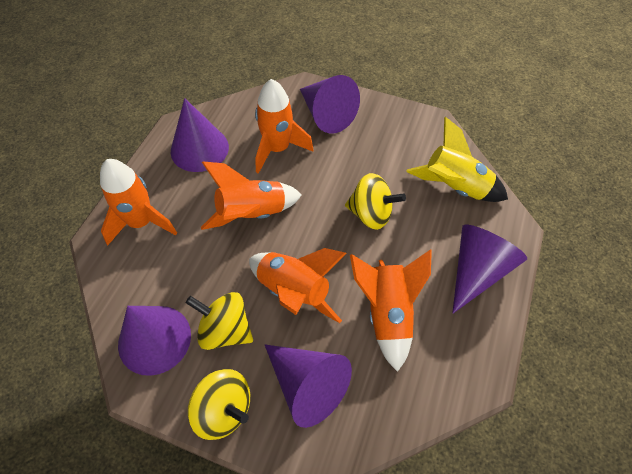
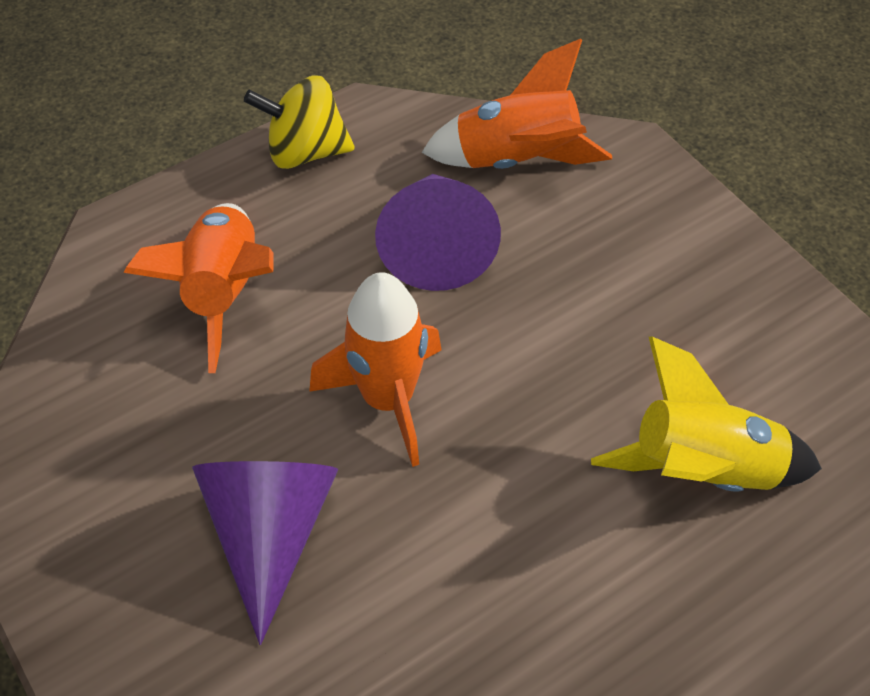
orange rocket: [100,159,177,246] [201,161,302,230] [249,248,347,323] [255,79,314,174] [350,249,432,372] = 5 -> [123,203,273,373] [309,272,441,467] [422,39,612,169] = 3
purple cone: [118,306,191,376] [171,98,229,172] [265,345,352,428] [300,75,360,134] [452,225,527,314] = 5 -> [192,461,338,645] [375,174,501,291] = 2
yellow spinning top: [186,292,253,350] [188,369,250,440] [345,173,406,230] = 3 -> [244,76,355,169] = 1

